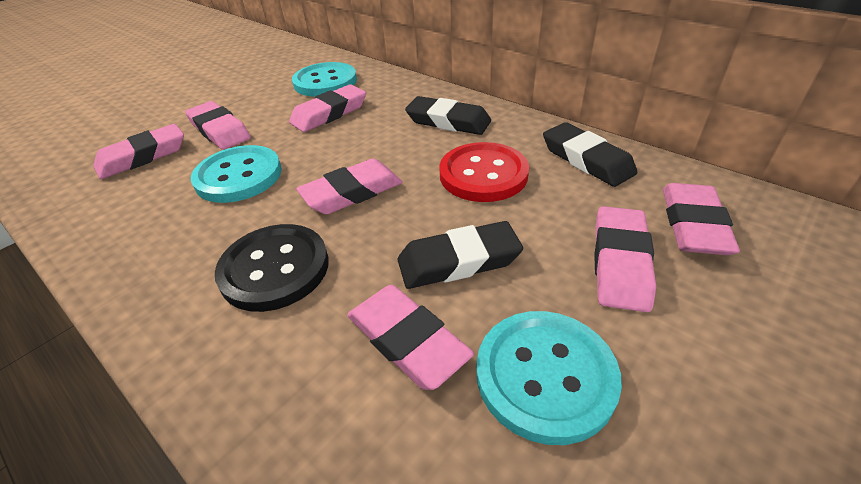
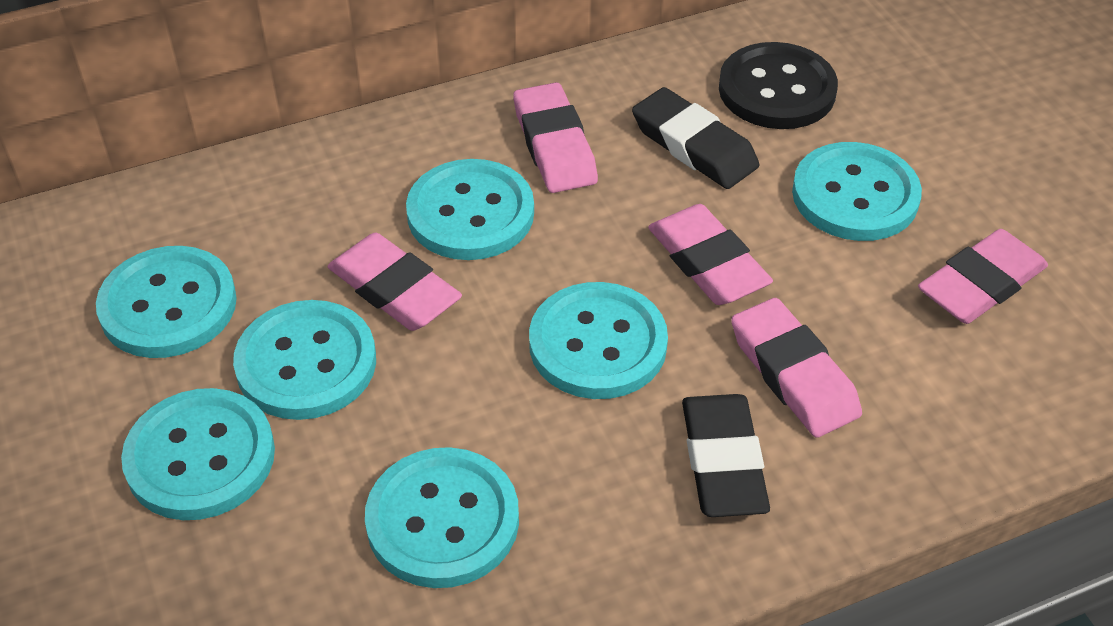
black eraser: [398,221,523,289] [405,96,491,135] [543,122,637,187] = 3 -> [632,87,759,189] [682,394,770,517] = 2
pink eraser: [93,124,184,179] [185,101,251,150] [289,84,366,132] [296,159,402,214] [347,285,474,390] [594,206,656,312] [663,183,740,255] = 7 -> [328,232,462,331] [513,82,598,193] [648,204,773,305] [731,298,862,438] [918,229,1048,324] = 5
red button: [440,142,529,202] = 1 -> none = 0
turquoise button: [191,145,282,203] [292,62,357,97] [476,311,622,445] = 3 -> [96,246,237,358] [121,388,275,520] [233,300,376,420] [365,447,519,588] [406,159,534,260] [529,282,668,399] [792,142,922,241] = 7

